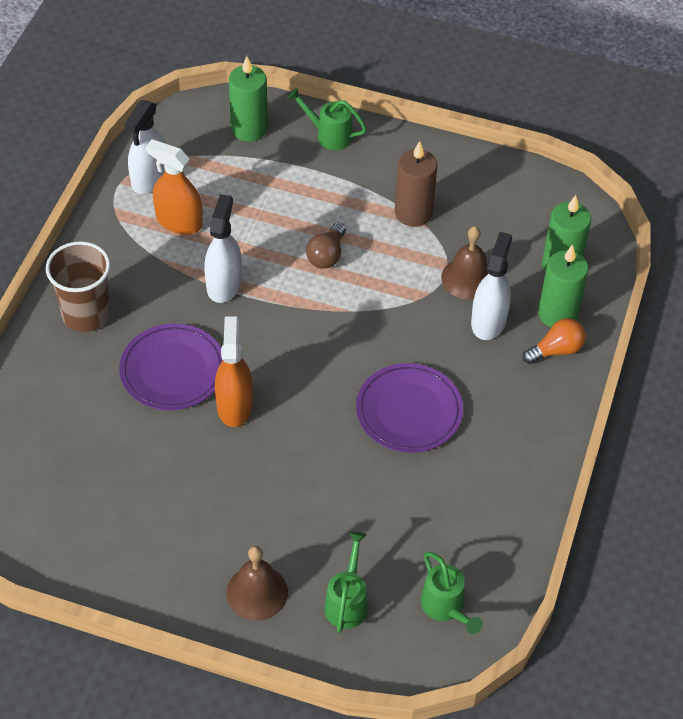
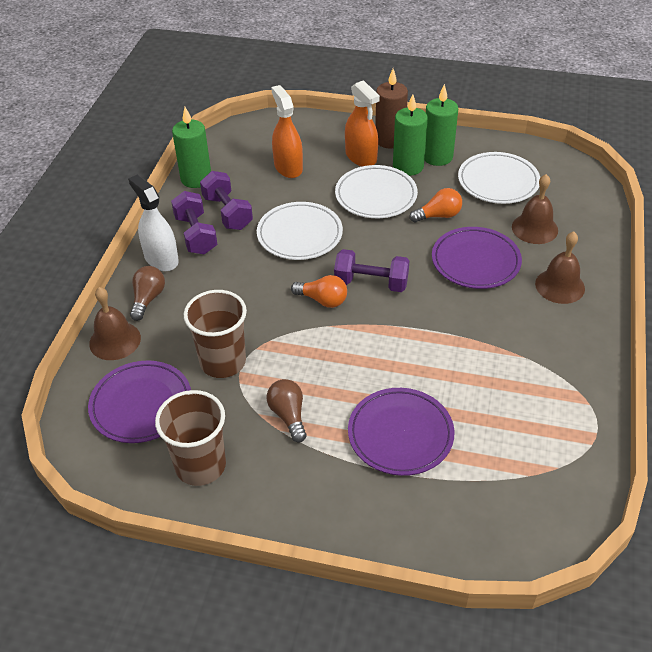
brown bell: [226,546,288,621] [441,226,488,300] = 2 -> [89,287,141,360] [512,174,558,244] [535,232,585,304] = 3
brown cup: [46,241,111,332] = 1 -> [155,390,226,486] [184,290,247,378] = 2
brown light bulb: [306,222,346,269] = 1 -> [130,266,165,321] [267,379,307,443] = 2
green watering can: [287,88,367,150] [324,531,368,633] [421,552,483,634] = 3 -> none = 0
orange light bulb: [523,318,586,364] = 1 -> [291,275,347,308] [409,188,462,223] = 2
purple dumbbell: none = 0 -> [171,191,217,255] [200,171,253,230] [334,249,410,292] = 3
purple plate: [119,324,223,410] [356,363,463,453] = 2 -> [88,360,191,443] [348,388,455,476] [432,227,522,289] = 3
white plate: none = 0 -> [257,202,343,260] [335,165,418,218] [458,152,540,204] = 3
white spray bottle: [124,100,166,194] [204,194,242,303] [471,232,512,340] = 3 -> [128,175,179,271] = 1

